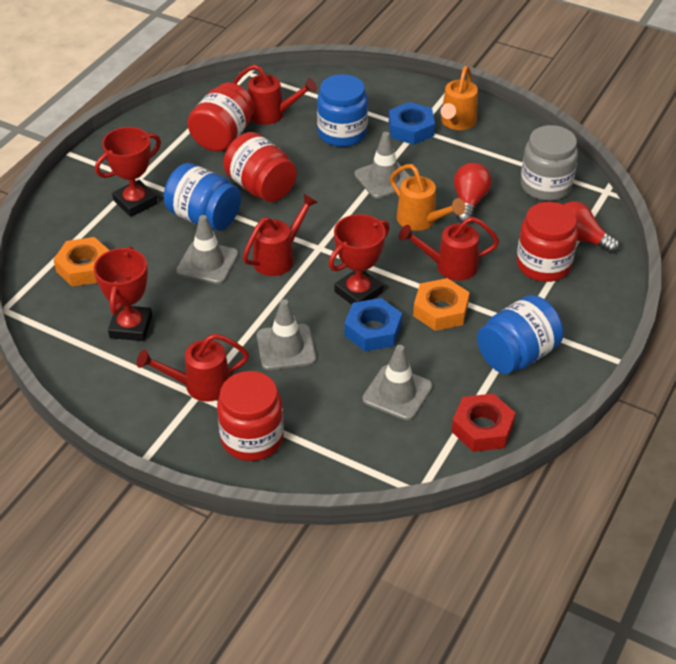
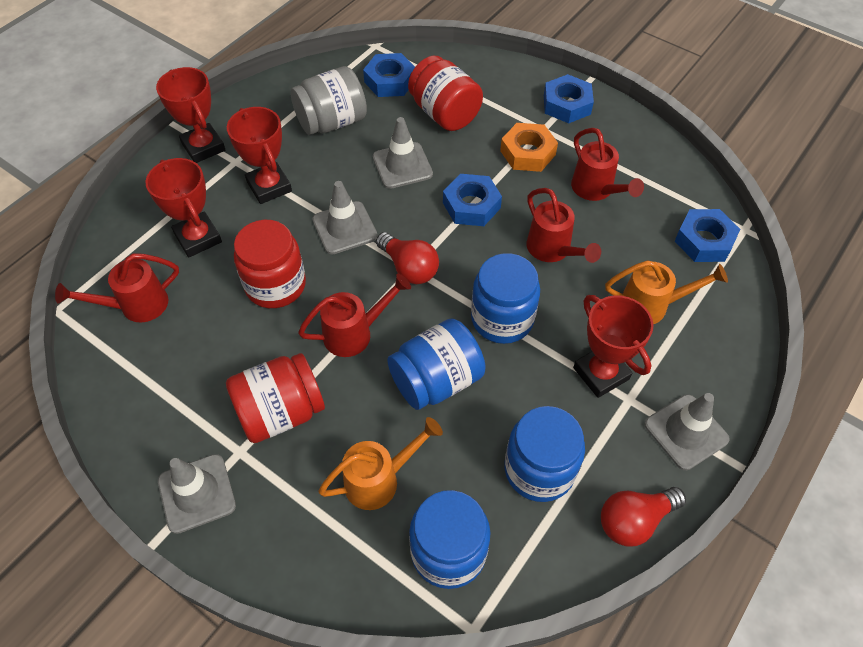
blue jar: [164,163,241,231] [317,74,368,147] [477,295,563,374] = 3 -> [387,319,486,410] [409,490,490,589] [471,253,540,344] [505,406,585,502] = 4
blue nut: [344,298,402,351] [389,102,435,145] = 2 -> [363,53,415,97] [443,174,502,226] [544,74,594,123] [675,209,740,262] = 4
orange nut: [53,237,110,286] [413,278,470,331] = 2 -> [500,123,558,172] = 1
red jar: [187,83,254,152] [217,371,284,461] [223,132,297,202] [517,202,578,282] = 4 -> [226,353,325,443] [234,220,306,308] [408,56,483,131] = 3
red nut: [452,394,515,452] = 1 -> none = 0
red trophy: [94,246,152,341] [95,127,161,217] [328,214,389,305] = 3 -> [146,158,222,257] [156,67,225,163] [227,107,292,204] [573,295,654,398] = 4

